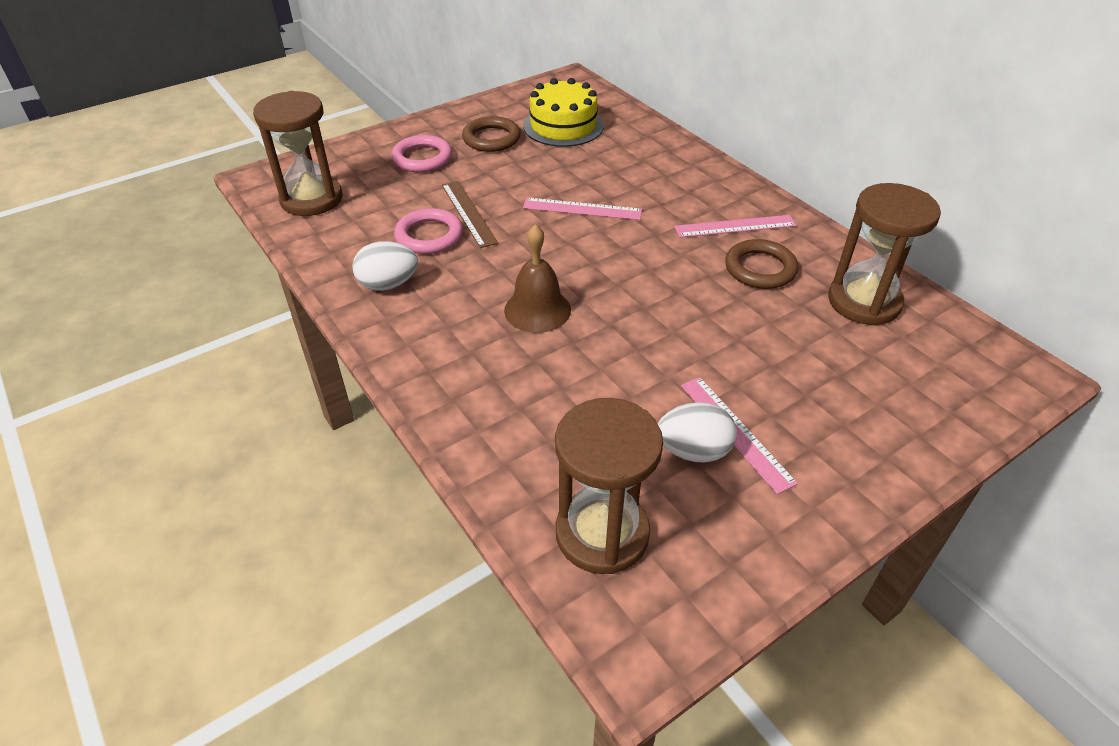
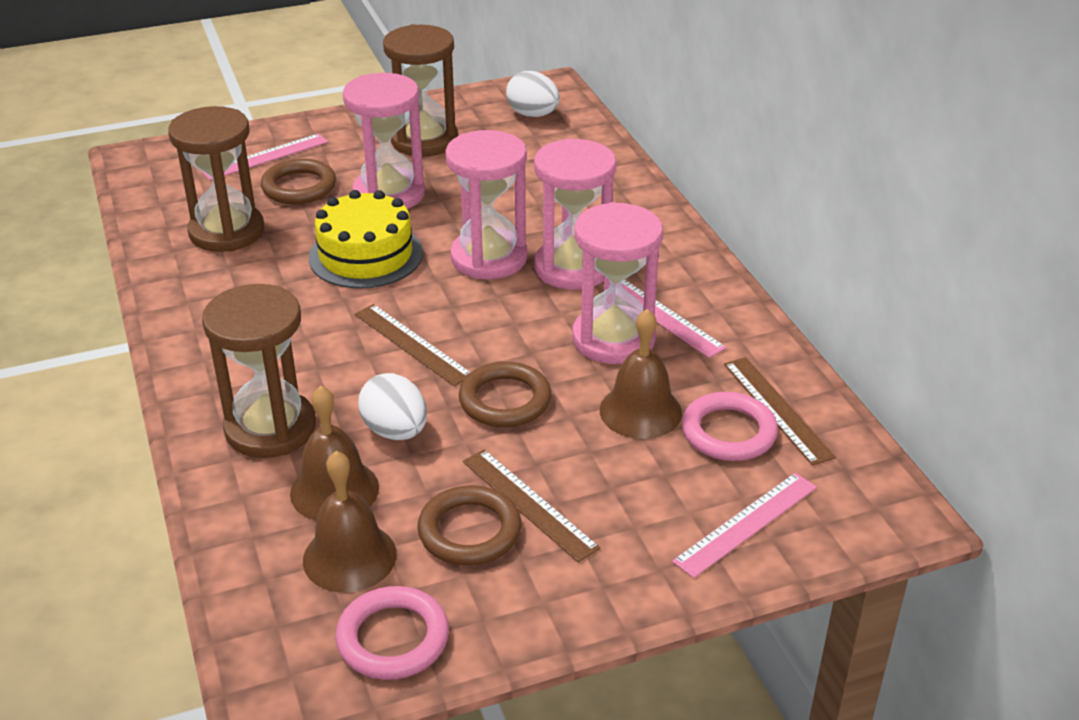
brown bell: [504,224,571,333] = 1 -> [290,386,379,521] [303,451,397,593] [600,309,682,439] = 3
brown ring: [462,116,521,152] [725,239,798,289] = 2 -> [261,158,336,204] [417,485,522,565] [459,361,552,427] = 3
brown ruler: [442,181,498,248] = 1 -> [355,304,471,386] [463,449,600,562] [724,357,836,466] = 3
pink hourglass: none = 0 -> [343,73,425,209] [445,130,528,279] [534,138,616,290] [572,202,663,364] = 4

